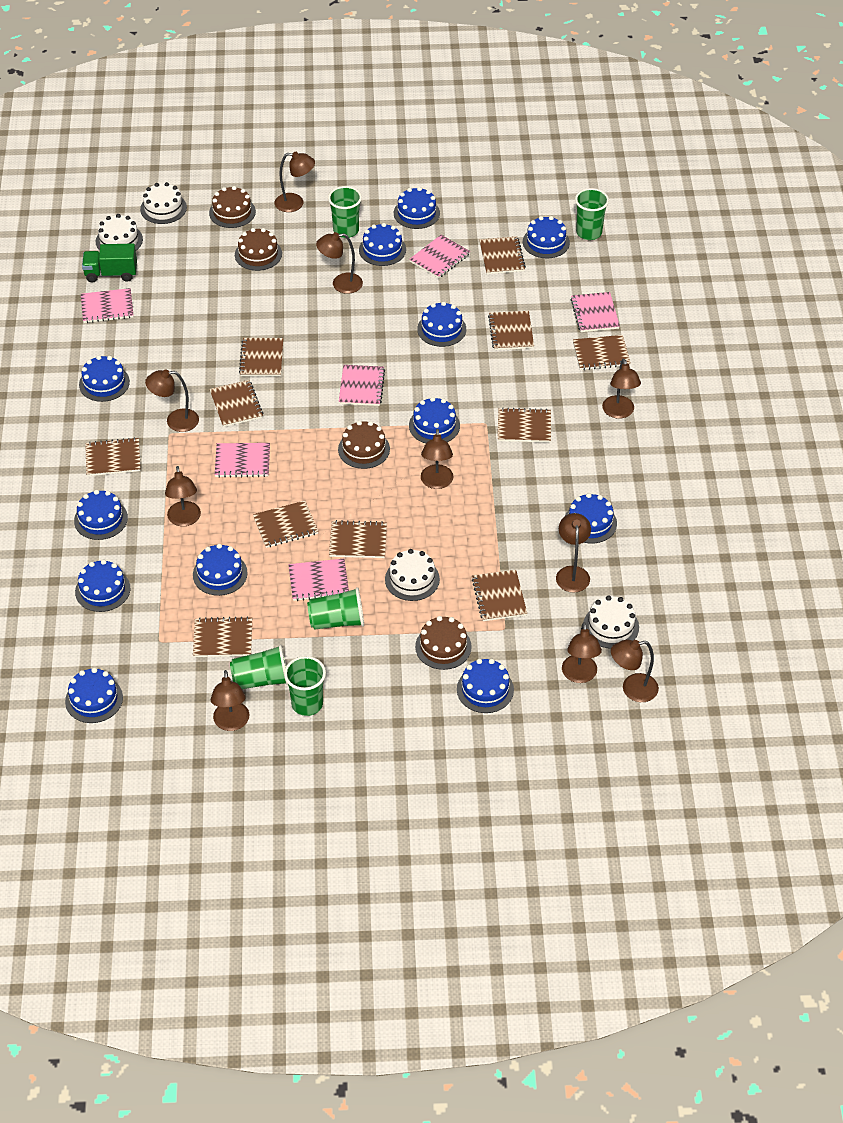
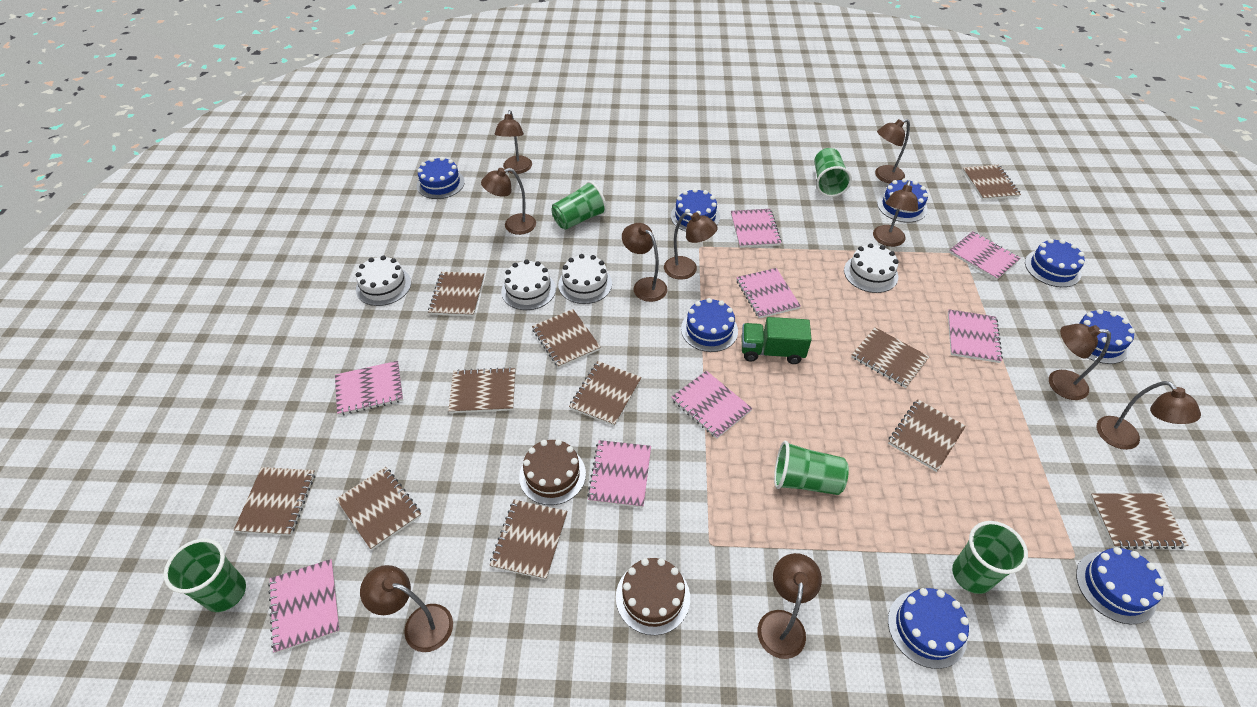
blue cake: [65,668,123,723] [74,490,128,540] [75,560,130,612] [79,355,130,402] [193,544,248,596] [359,223,406,266] [394,187,440,229] [409,397,460,443] [417,302,466,347] [457,659,514,713] [523,216,570,259] [564,493,617,543] = 12 -> [417,157,465,199] [671,188,720,232] [681,298,738,352] [877,178,928,223] [888,588,969,669] [1025,239,1085,287] [1072,309,1135,364] [1076,547,1164,624] = 8
brown cake: [209,186,256,228] [235,228,282,271] [338,421,390,469] [415,616,472,670] = 4 -> [519,439,586,505] [616,558,690,635] = 2
pink notebook: [81,288,134,323] [215,443,270,478] [288,559,349,601] [339,365,385,406] [409,235,470,279] [570,292,620,332] = 6 -> [268,559,340,653] [335,361,403,415] [587,440,651,508] [671,371,752,439] [731,209,782,248] [736,268,801,318] [948,309,1003,363] [949,231,1020,280] = 8

